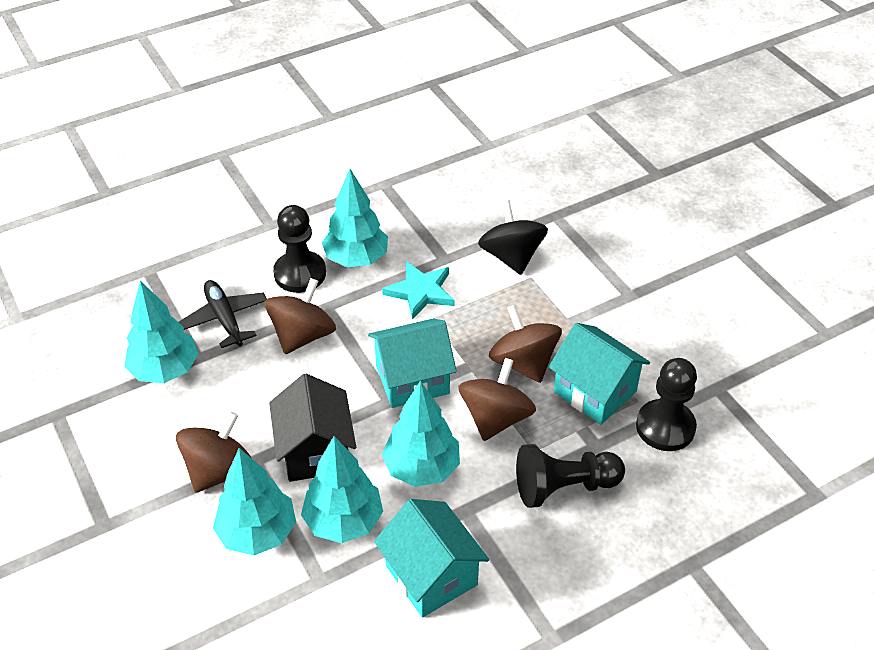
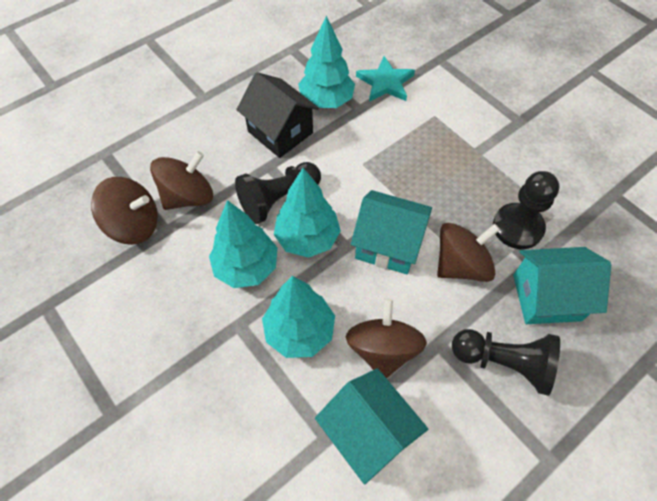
black plane: [179,280,267,348] = 1 -> none = 0
black spinning top: [478,200,548,275] = 1 -> none = 0
turquoise tree: [124,281,199,383] [213,448,296,555] [301,436,383,543] [322,169,388,267] [382,381,460,487] = 5 -> [209,200,278,288] [262,276,335,358] [274,168,341,258] [298,16,355,108] = 4

